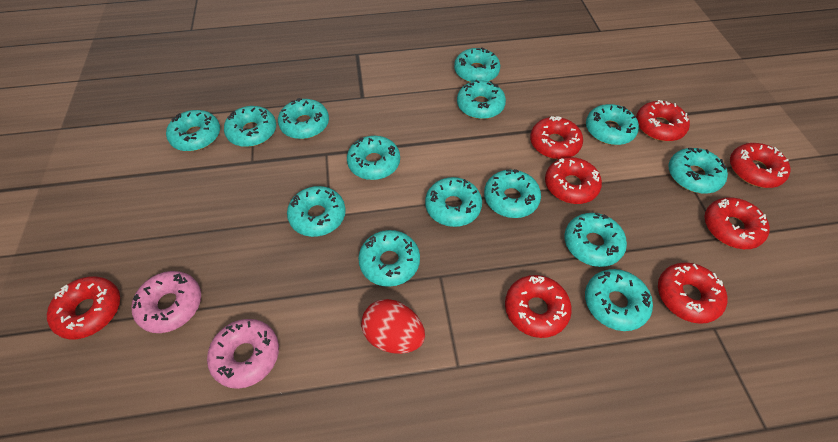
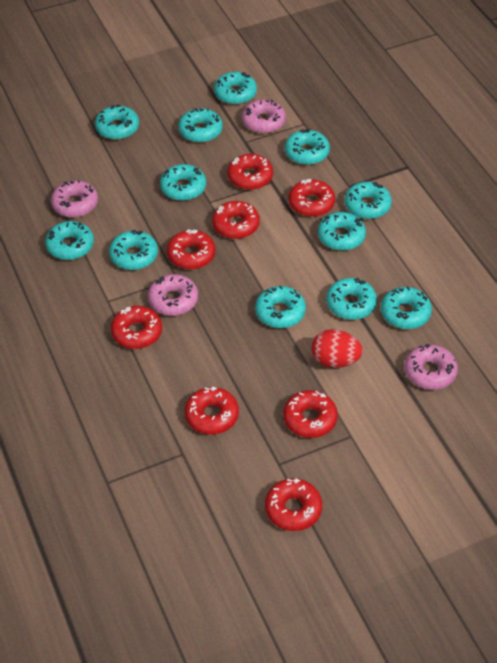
pink donut: [131,271,201,333] [207,319,279,389] = 2 -> [51,180,98,217] [148,274,198,316] [242,99,286,133] [404,344,458,390] = 4
turquoise donut: [166,110,220,151] [224,106,276,147] [278,98,329,139] [287,186,346,237] [347,136,400,180] [358,230,420,287] [425,177,482,227] [454,48,500,82] [457,80,506,119] [484,169,541,218] [565,212,627,267] [585,269,653,331] [586,104,639,145] [668,148,728,193] = 14 -> [45,221,94,260] [95,104,139,140] [109,230,158,270] [160,164,206,201] [178,108,223,143] [214,72,257,105] [255,285,306,328] [285,129,330,165] [318,212,366,251] [326,278,377,320] [345,182,392,219] [381,286,432,329] = 12

